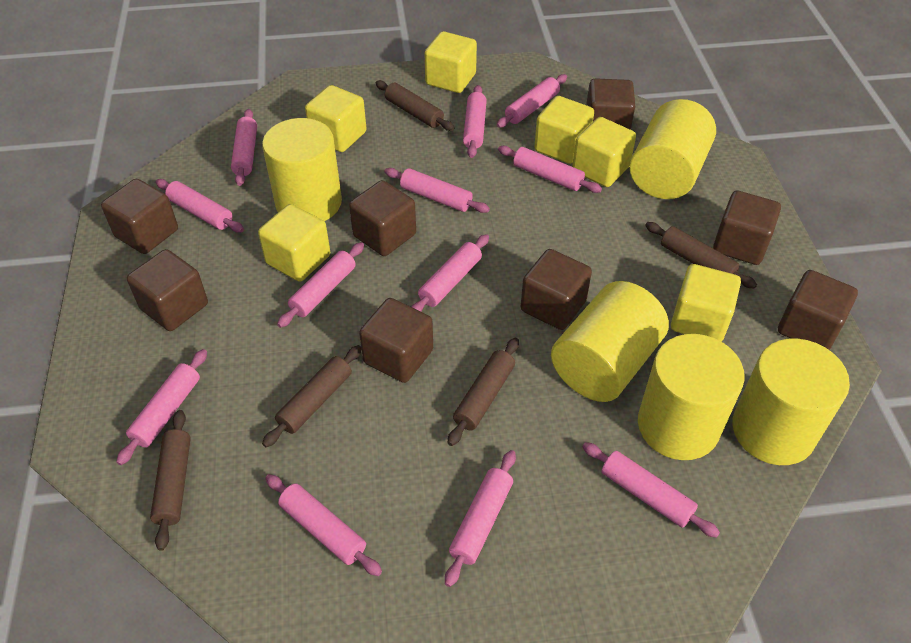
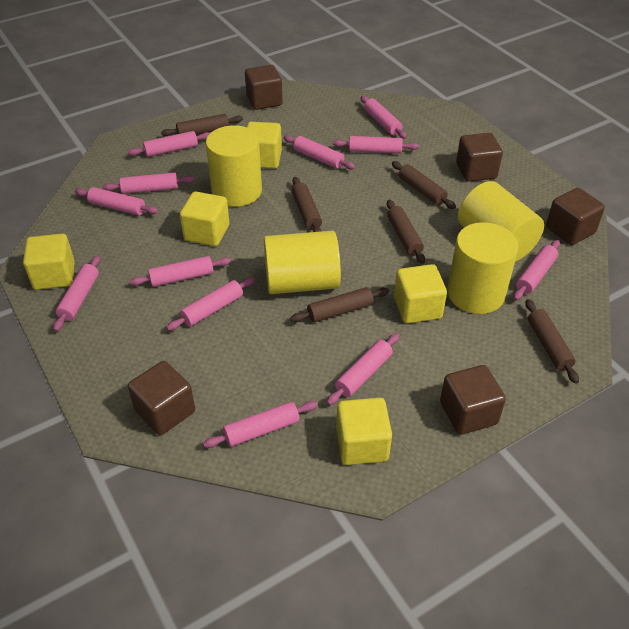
brown cube: [101,179,178,254] [127,249,208,331] [349,180,416,256] [359,298,433,383] [521,249,592,330] [586,78,635,130] [713,190,781,265] [778,270,858,350] = 8 -> [128,361,195,435] [245,65,283,110] [440,365,506,435] [456,133,503,182] [546,188,605,245] = 5
brown rolling pin: [150,410,191,551] [262,345,361,447] [376,80,455,131] [448,338,519,446] [645,222,757,289] = 5 -> [161,114,243,136] [290,287,389,322] [292,177,322,232] [387,200,425,264] [392,161,456,209] [525,299,579,384] = 6
yellow cube: [258,204,330,282] [305,85,367,152] [424,31,477,93] [534,96,594,164] [572,117,636,187] [671,264,741,342] = 6 -> [23,234,75,290] [180,191,230,246] [247,122,282,169] [336,398,392,465] [394,264,447,323] = 5
yellow cylinder: [262,118,342,221] [551,281,669,402] [629,99,716,199] [638,334,745,460] [732,338,850,465] = 5 -> [206,125,262,207] [264,231,341,294] [447,222,519,314] [458,181,544,262] = 4

